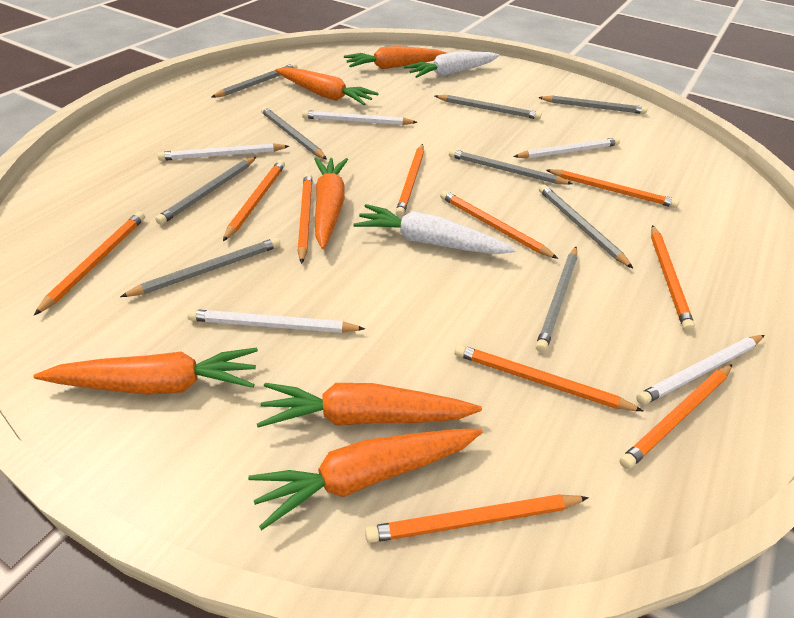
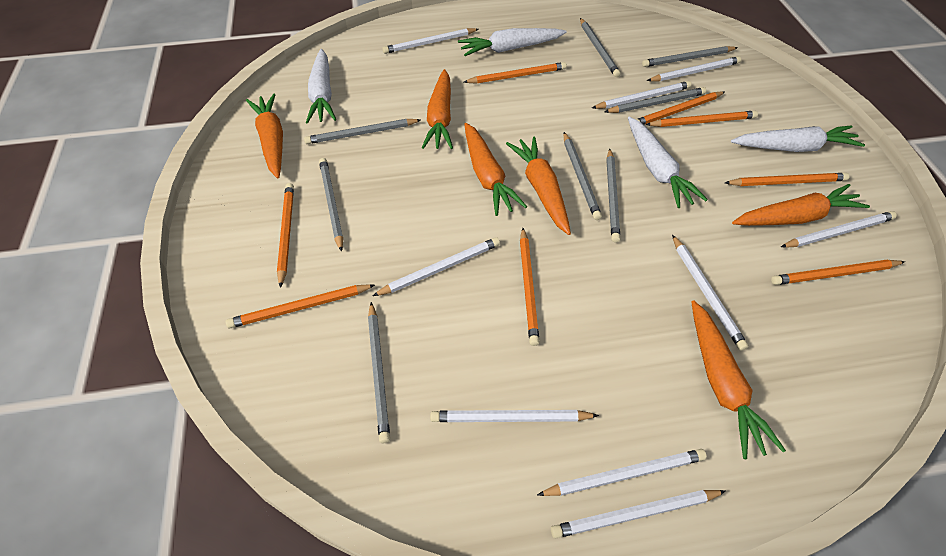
grey pencil: [120,237,280,297] [155,157,256,225] [212,63,297,97] [261,107,327,159] [435,95,541,120] [449,149,572,185] [536,247,577,353] [538,96,647,114] [539,184,633,268] = 9 -> [304,119,421,144] [319,158,343,252] [368,302,390,443] [564,132,602,220] [580,18,621,77] [605,87,707,113] [606,149,620,243] [642,46,738,67] = 8
orange pencil: [34,211,145,315] [223,160,285,241] [297,173,312,264] [365,494,589,543] [395,144,424,217] [440,190,558,259] [454,344,643,411] [546,169,679,208] [620,364,732,469] [651,225,695,331] = 10 -> [226,284,375,329] [277,183,294,288] [464,62,567,84] [520,228,540,346] [636,91,725,125] [645,111,758,127] [725,173,849,186] [771,259,905,285] = 8
white carrot: [353,204,516,254] [404,52,499,78] = 2 -> [306,49,336,123] [458,28,567,56] [628,116,708,208] [731,125,865,152] = 4
white pencil: [157,143,289,161] [187,309,365,333] [302,110,417,125] [513,138,620,159] [636,335,765,405] = 5 -> [373,237,500,296] [382,28,478,54] [430,410,599,422] [537,449,707,496] [551,490,726,538] [592,81,692,109] [647,56,742,82] [672,235,748,351] [781,211,897,248] = 9

